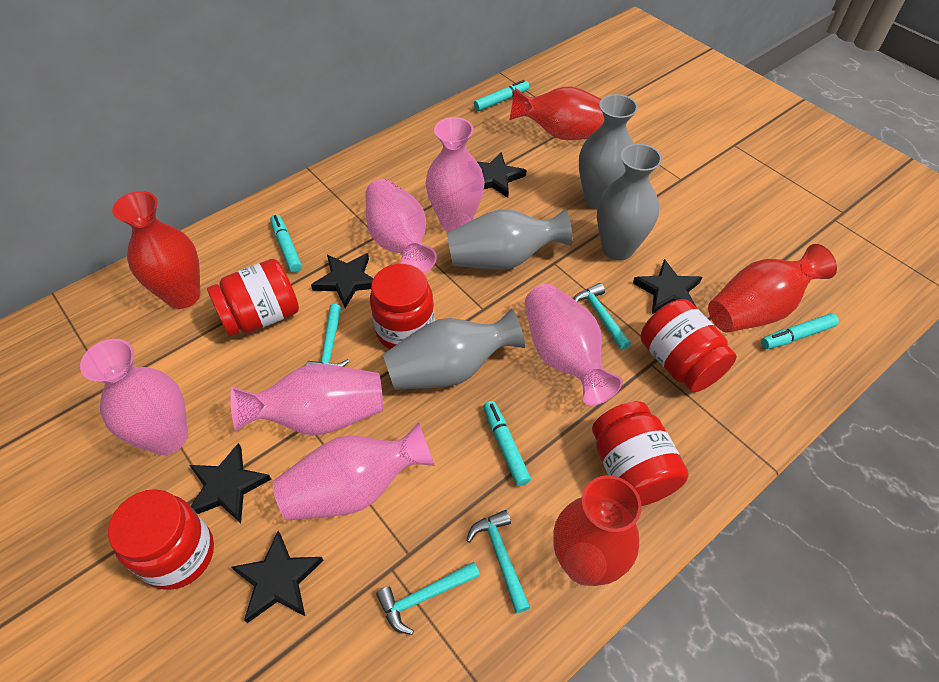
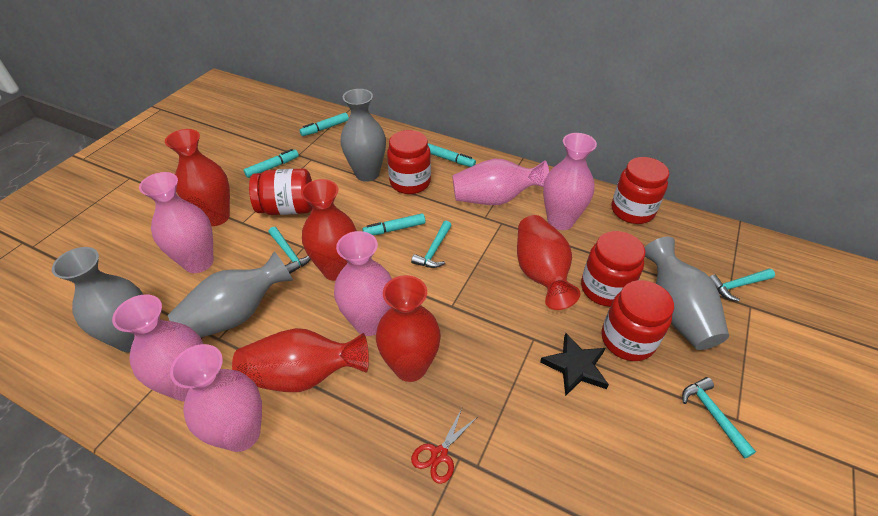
black star: [189,443,271,523] [231,531,324,623] [311,253,374,308] [477,152,526,198] [633,259,702,314] = 5 -> [540,333,609,396] = 1
red scissors: none = 0 -> [411,408,476,484] = 1
red vase: [112,191,200,309] [510,86,604,140] [553,475,642,586] [708,244,837,333] = 4 -> [165,129,230,226] [232,328,369,392] [301,179,357,281] [376,275,441,382] [517,215,580,310] = 5

